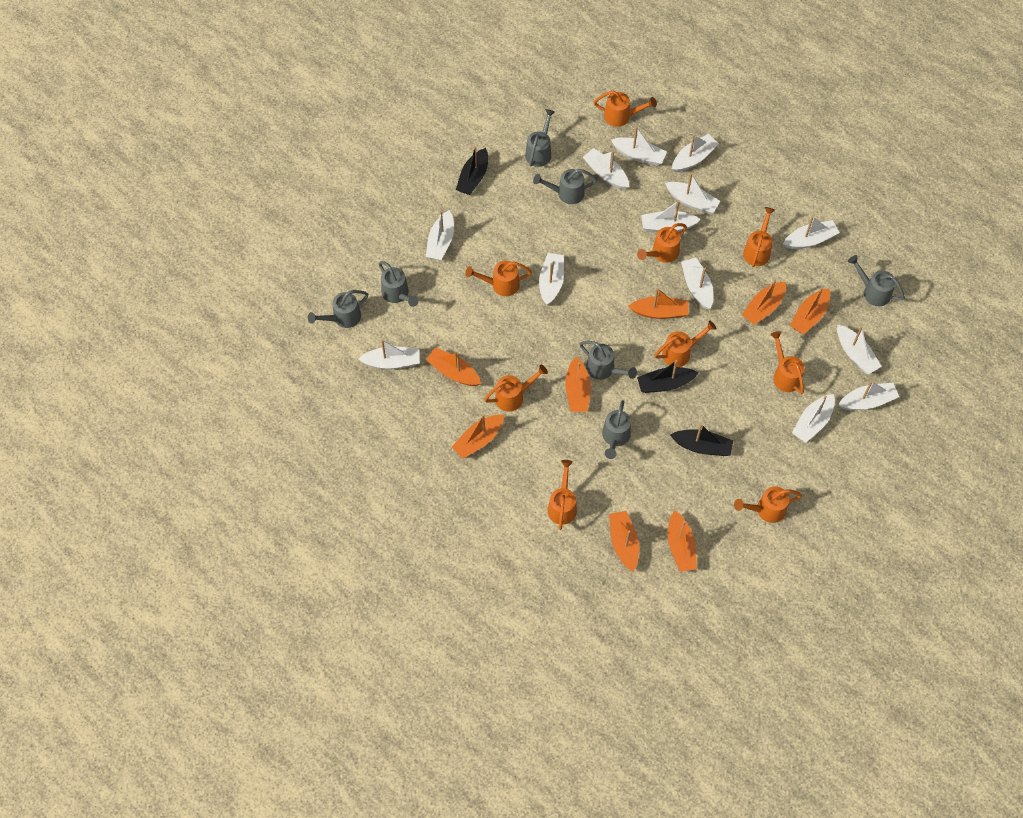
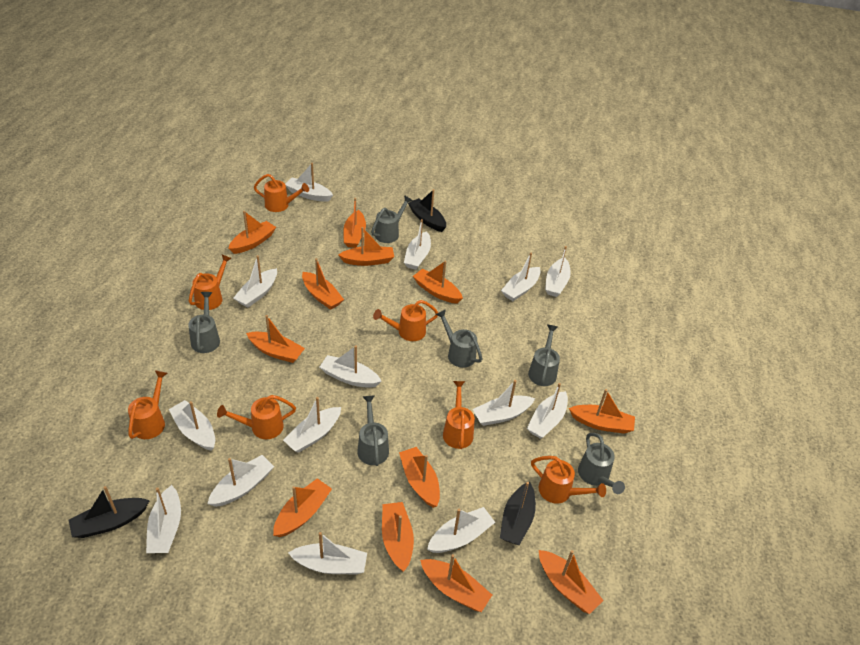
grey watering can: [308,290,368,328] [379,261,419,307] [525,109,555,167] [533,169,597,204] [580,341,637,380] [602,400,631,459] [848,255,905,306] = 7 -> [188,292,220,353] [357,395,389,466] [371,195,413,243] [435,310,482,368] [528,325,560,386] [578,433,625,494] = 6
orange boat: [426,348,481,386] [452,414,504,459] [565,356,591,412] [609,511,639,572] [628,288,689,319] [668,510,697,572] [742,279,786,325] [790,287,830,335] = 8 -> [228,211,276,254] [246,315,305,363] [273,478,332,537] [302,258,344,310] [339,227,394,266] [343,198,366,248] [382,502,414,572] [399,447,440,508] [413,260,463,304] [420,554,492,612] [539,550,604,614] [569,389,635,434] = 12
orange watering can: [465,261,532,296] [484,365,548,411] [548,460,577,530] [594,91,657,127] [637,223,687,262] [654,320,716,367] [734,486,802,523] [743,207,775,267] [770,331,804,394] = 9 -> [128,371,167,439] [189,254,232,310] [217,395,296,439] [254,174,309,212] [373,300,438,341] [443,381,475,449] [531,456,606,504] = 7
white boat: [358,339,420,369] [426,210,454,260] [539,253,564,305] [583,148,629,190] [611,126,667,166] [642,200,701,232] [665,173,720,214] [672,134,719,172] [681,258,713,309] [783,216,840,249] [792,394,835,443] [837,325,882,374] [838,380,899,410] = 13 -> [146,485,181,553] [169,400,215,451] [207,455,274,507] [233,255,277,308] [283,397,341,453] [285,163,333,202] [288,532,367,574] [320,345,382,388] [404,219,431,270] [427,507,495,553] [473,380,535,426] [501,253,541,301] [527,383,568,439] [545,246,571,297] = 14

